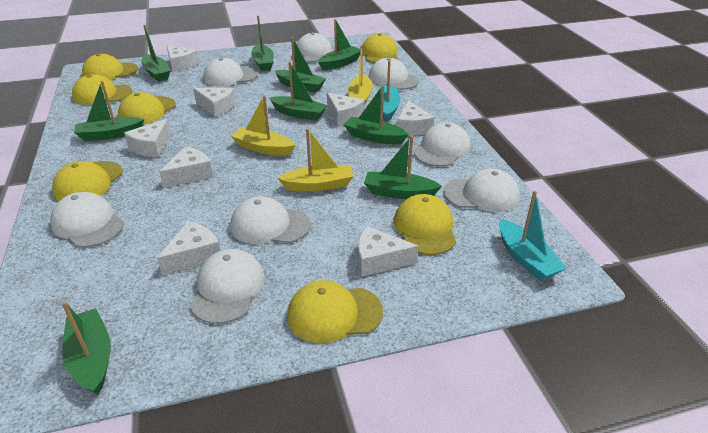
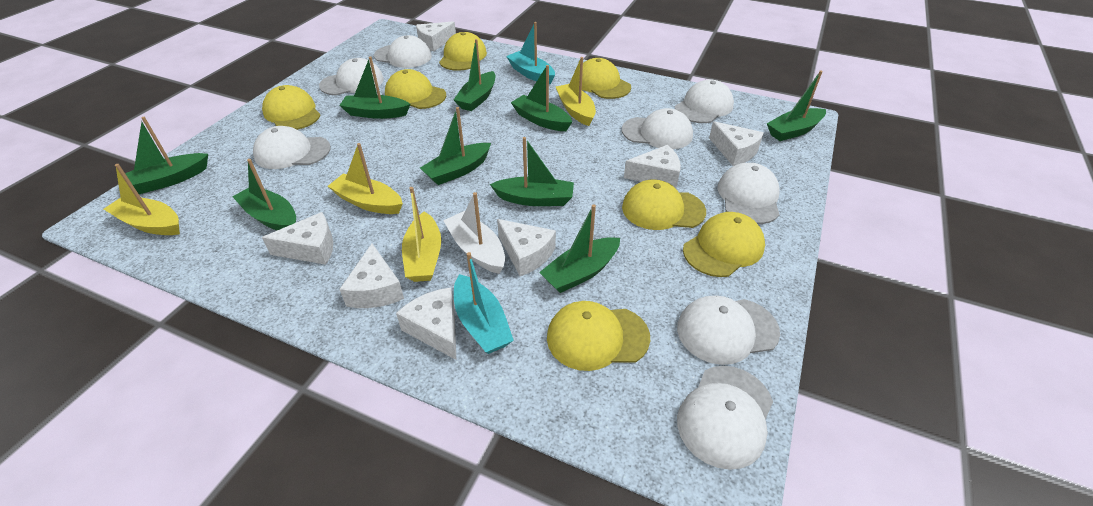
white boat: none = 0 -> [443,192,505,274] = 1
white cheese: [124,119,171,157] [157,221,220,276] [159,146,213,188] [167,45,199,72] [193,88,236,117] [327,93,365,126] [358,226,418,277] [397,100,434,136] = 8 -> [262,212,333,265] [339,244,404,308] [396,287,456,360] [416,21,456,51] [497,219,556,276] [624,145,681,188] [709,121,764,166] = 7
yellow boat: [231,95,295,156] [277,129,354,192] [348,45,373,103] = 3 -> [104,164,180,235] [328,143,403,214] [402,187,441,282] [556,57,596,126] = 4

